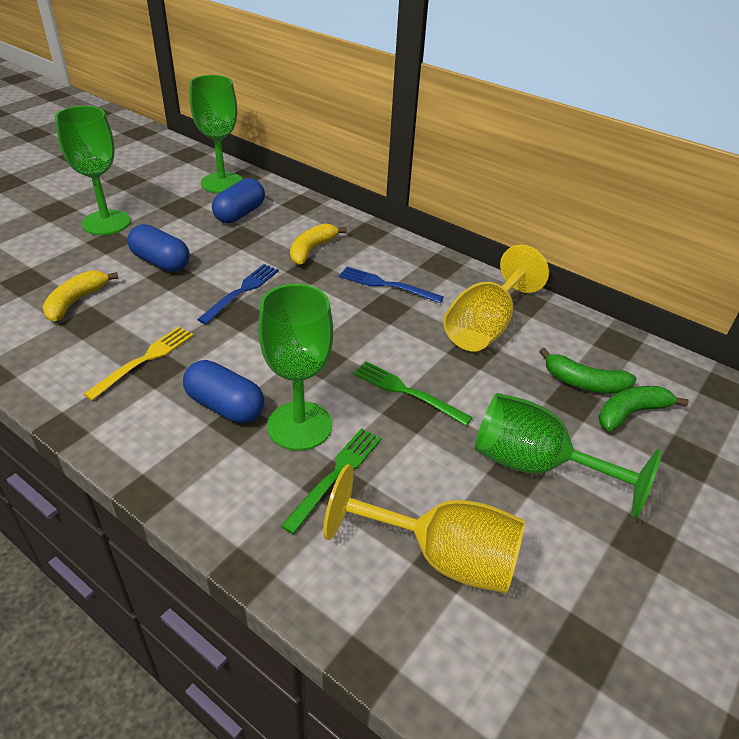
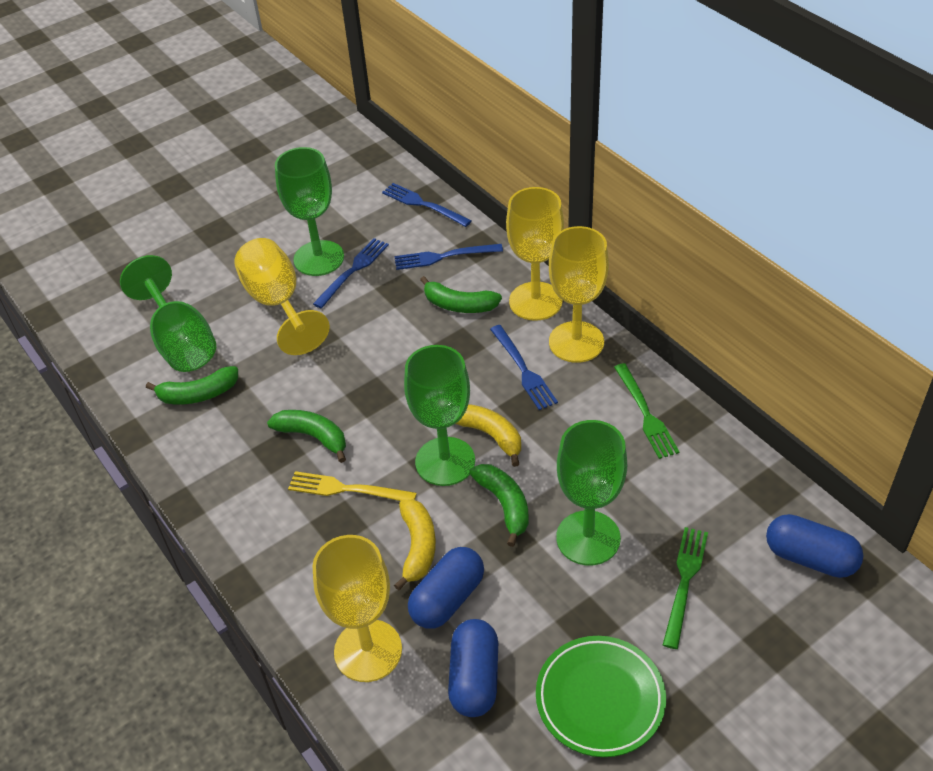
blue fork: [197,264,279,324] [339,267,444,303] = 2 -> [313,238,389,309] [382,183,472,227] [394,244,503,270] [490,325,558,410] = 4
green banana: [539,348,636,394] [599,386,689,431] = 2 -> [146,366,238,405] [267,410,346,463] [420,276,502,313] [469,464,529,547] = 4
green plate: none = 0 -> [536,636,666,757] = 1
yellow goblet: [323,464,525,593] [443,245,549,352] = 2 -> [234,238,330,355] [312,535,402,682] [506,187,564,321] [549,226,609,363] = 4

